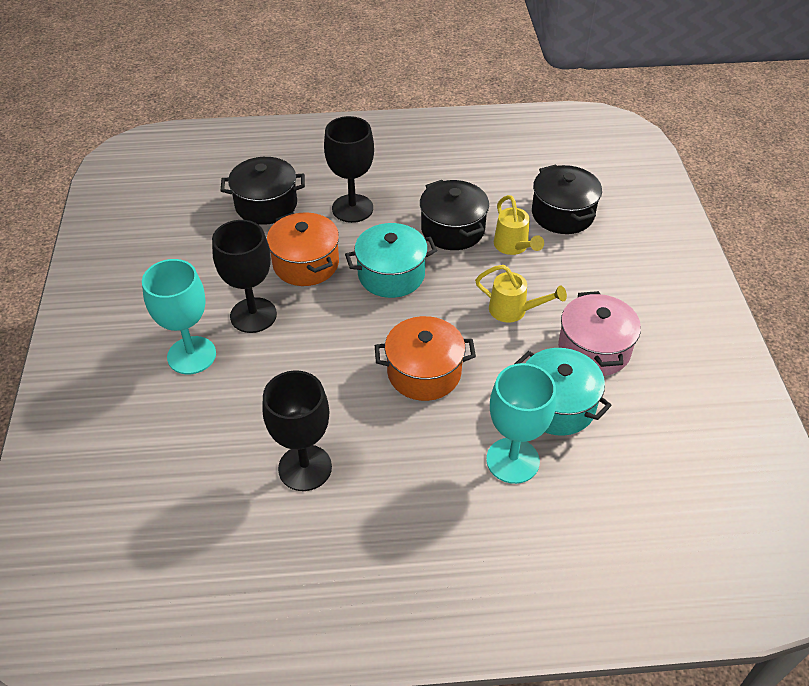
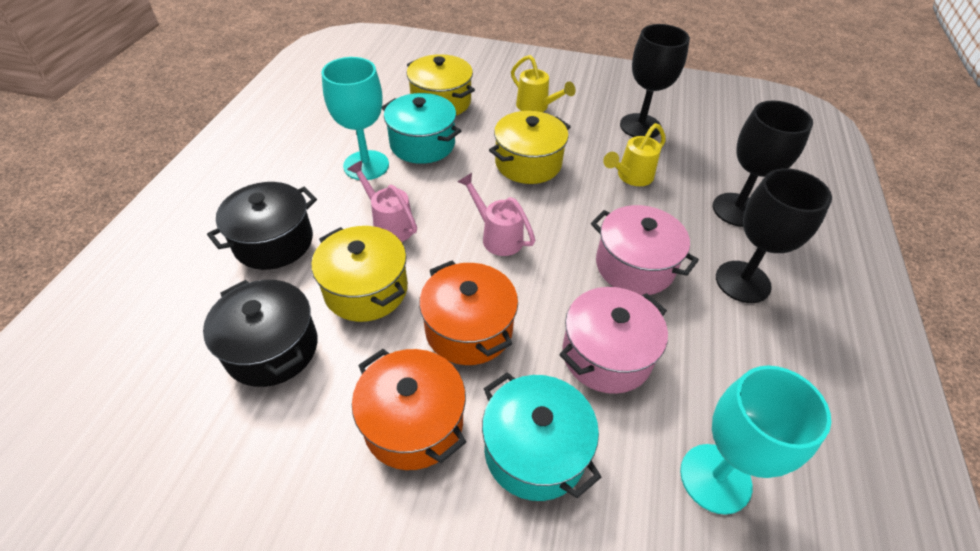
black pot: [220,157,305,225] [420,180,489,250] [532,164,602,234] = 3 -> [203,280,318,387] [207,182,317,270] = 2
pink pot: [558,291,641,376] = 1 -> [559,287,668,394] [591,205,699,295] = 2
pink watering can: none = 0 -> [347,161,417,242] [458,173,535,256] = 2
yellow pot: none = 0 -> [311,226,408,322] [407,54,475,116] [489,111,571,184] = 3

